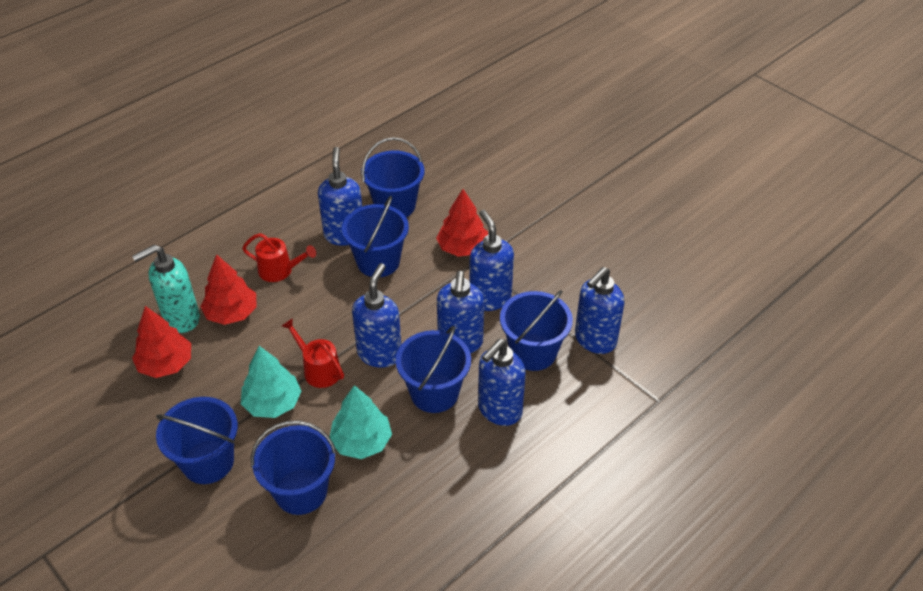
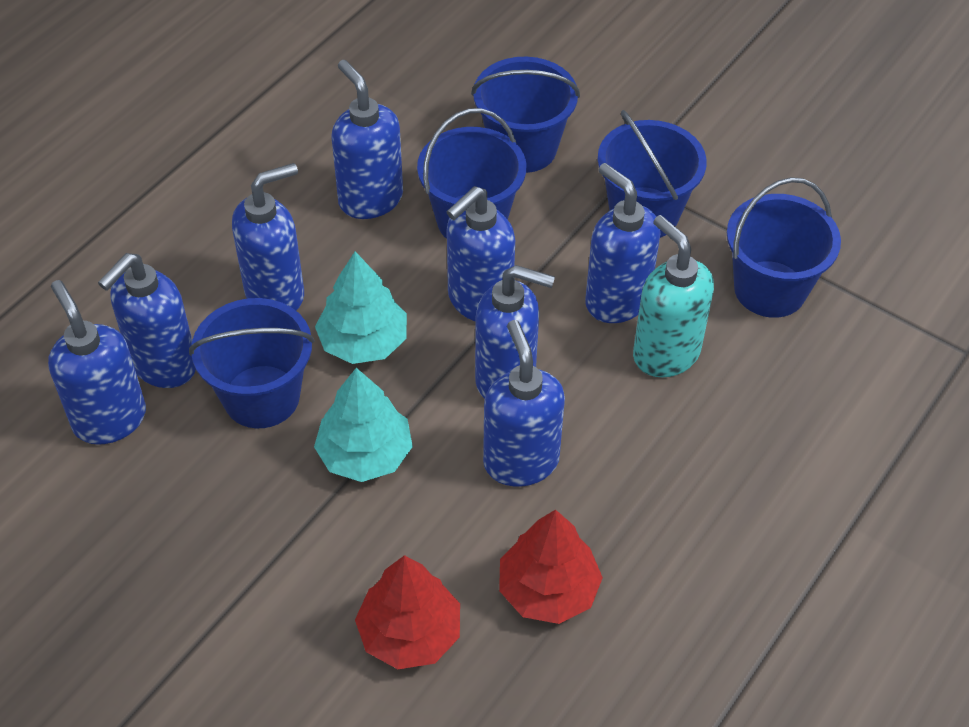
blue bucket: [156,397,238,484] [251,421,337,515] [342,196,409,277] [361,137,425,217] [396,326,471,413] [500,290,573,371] = 6 -> [189,298,315,428] [417,108,526,239] [471,57,580,173] [598,110,707,238] [727,177,841,318] = 5
blue soap dispenser: [318,147,362,246] [352,263,401,367] [437,271,484,353] [469,210,514,311] [478,339,526,426] [575,267,624,354] = 6 -> [48,280,146,445] [98,253,196,388] [232,163,304,311] [331,60,403,219] [447,186,515,321] [475,265,555,399] [483,320,565,487] [585,163,661,323] = 8
red tree: [132,306,191,378] [200,254,257,325] [436,189,488,257] = 3 -> [355,555,460,669] [499,510,603,624] = 2
red watering can: [242,233,316,282] [282,318,344,388] = 2 -> none = 0

